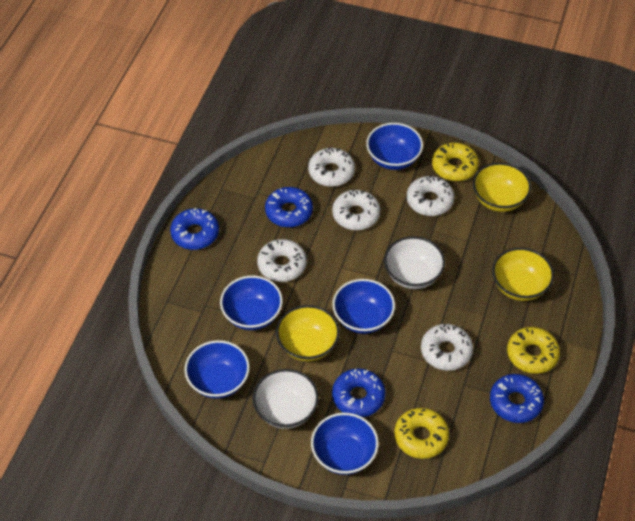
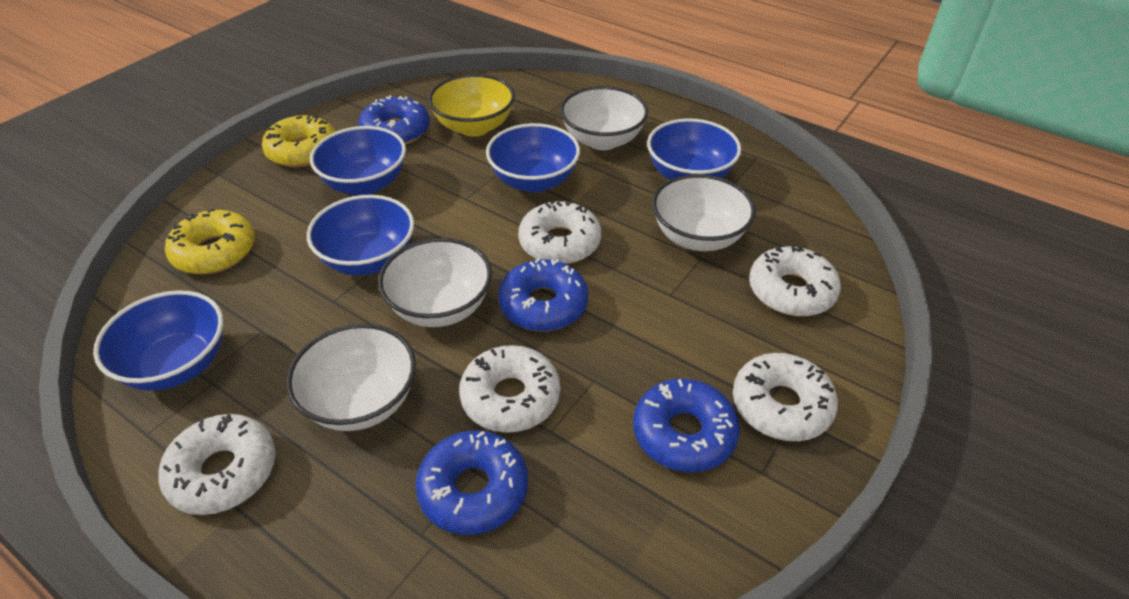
white bowl: [252,369,319,429] [384,236,445,289] = 2 -> [286,324,416,431] [378,238,492,327] [560,86,648,150] [652,174,756,251] = 4
yellow bowl: [276,305,340,361] [473,163,531,212] [492,248,554,301] = 3 -> [428,74,515,136] = 1
yellow donut: [394,408,449,459] [432,143,479,181] [507,327,560,374] = 3 -> [165,208,255,274] [262,115,336,167] = 2

